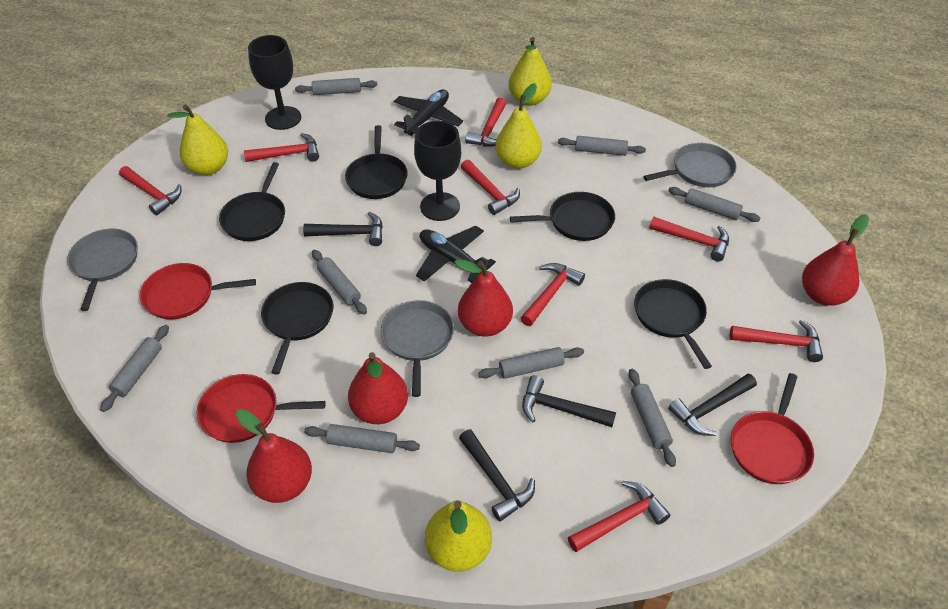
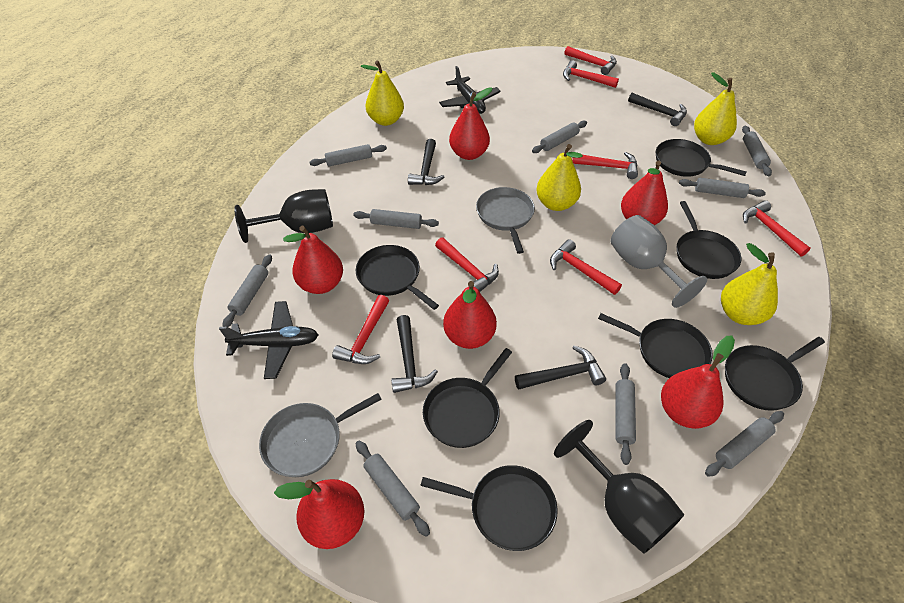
black pan: [219,162,285,241] [261,282,334,375] [345,125,408,199] [510,192,615,241] [634,279,712,369] = 5 -> [356,245,439,310] [420,465,558,551] [423,348,512,448] [598,313,713,378] [656,139,747,177] [677,201,741,279] [725,337,825,411] = 7
grey goblet: none = 0 -> [610,215,707,308] = 1
grey pan: [67,229,138,311] [381,300,454,397] [643,143,736,187] = 3 -> [259,393,382,477] [476,187,535,254] = 2
grey rolling pin: [100,325,169,412] [295,78,377,95] [304,424,420,453] [312,250,367,315] [478,347,584,379] [558,136,646,156] [628,369,676,467] [668,187,760,222] = 8 -> [223,254,272,327] [309,144,387,167] [353,209,439,229] [355,441,430,537] [532,121,587,153] [616,363,636,465] [679,178,766,198] [705,411,784,477] [742,126,772,176] = 9
red hammer: [119,166,182,215] [244,133,319,162] [461,160,520,215] [465,98,507,147] [521,263,585,326] [568,481,670,552] [649,217,729,261] [730,319,823,362] = 8 -> [332,295,389,364] [435,238,499,292] [550,239,622,295] [563,60,619,88] [564,46,617,75] [572,152,638,179] [743,200,811,257] = 7
red pan: [140,263,256,319] [197,374,326,443] [731,373,814,484] = 3 -> none = 0
red pear: [236,409,312,503] [348,352,408,424] [454,259,513,337] [802,214,869,306] = 4 -> [274,479,364,549] [283,226,343,294] [443,281,497,349] [449,87,492,160] [621,161,668,225] [661,335,735,429] = 6

